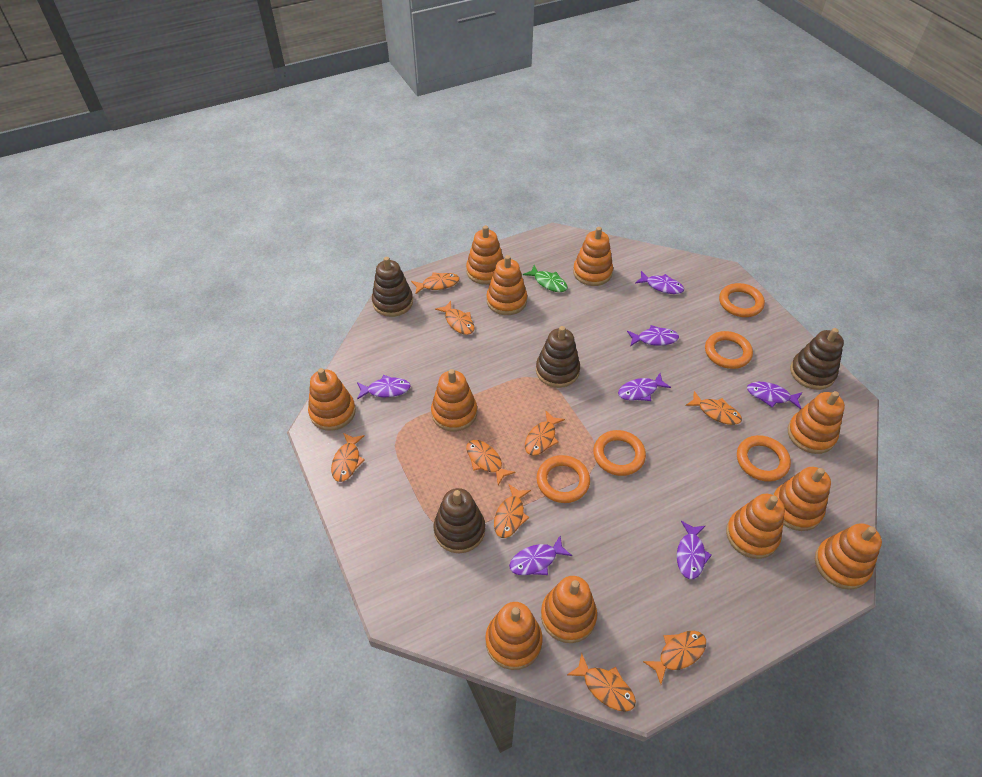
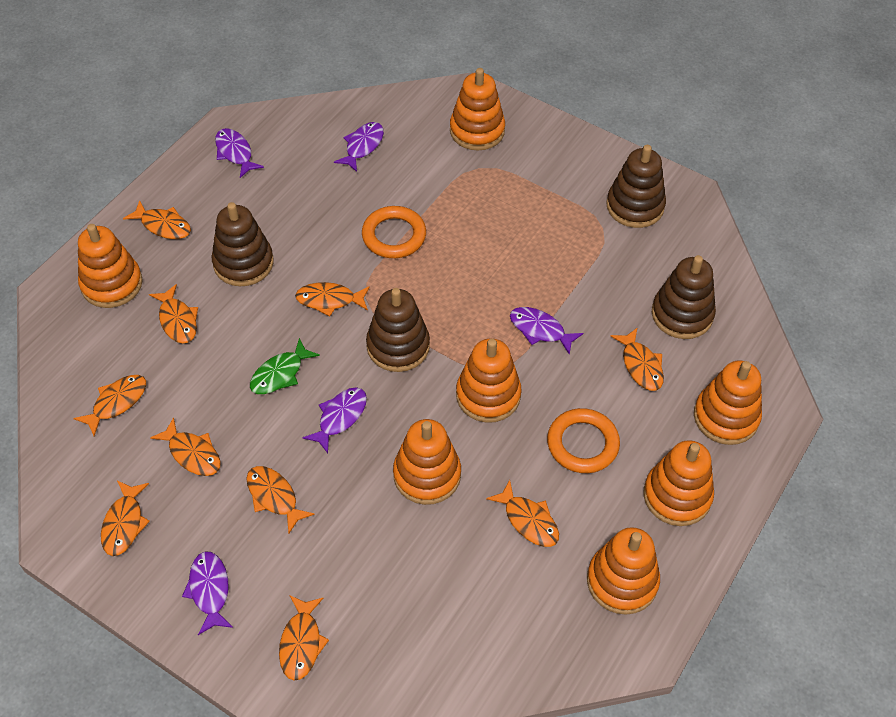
orange fish: [331,433,365,482] [411,272,459,295] [435,301,475,335] [466,440,515,485] [494,484,531,538] [525,411,565,456] [567,653,636,712] [643,631,706,684] [685,391,742,425] = 9 -> [73,375,146,436] [101,480,150,556] [123,200,191,239] [149,284,198,343] [150,417,221,476] [246,466,315,534] [279,596,329,681] [295,282,370,316] [486,480,559,547] [610,327,664,391] = 10
orange ring: [537,455,590,503] [593,430,646,476] [705,331,753,369] [719,283,765,317] [737,435,791,482] = 5 -> [362,206,426,258] [547,408,620,473] = 2
orange stacking toy: [308,368,356,431] [431,369,477,431] [466,225,504,285] [486,602,543,670] [487,255,527,315] [541,576,597,643] [573,227,613,286] [726,494,785,559] [773,467,831,531] [788,391,845,454] [815,523,882,590] = 11 -> [78,224,143,308] [393,419,461,505] [450,68,505,150] [456,338,521,423] [587,527,660,615] [643,440,714,526] [694,361,762,445] = 7
purple fish: [357,375,411,400] [509,536,572,575] [618,373,671,401] [627,325,679,346] [635,271,684,294] [677,521,712,579] [747,382,802,409] = 7 -> [182,552,233,635] [215,128,264,178] [302,387,367,453] [334,122,384,172] [510,307,583,355] = 5

